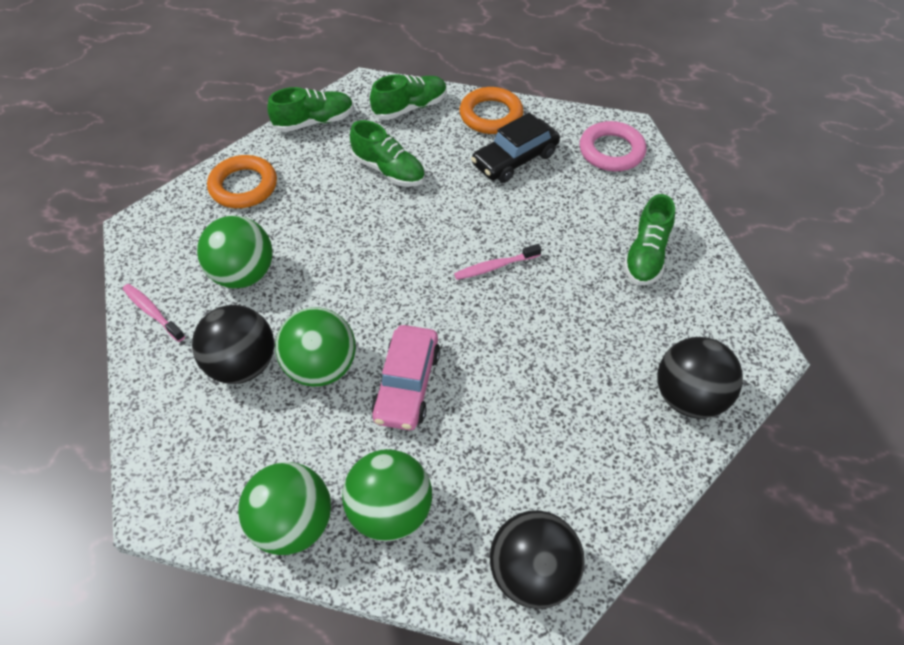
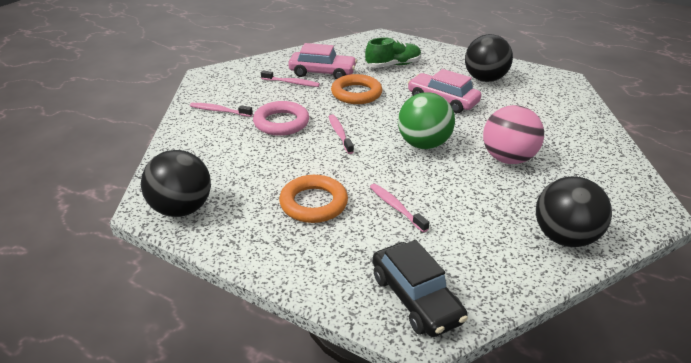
green ball: [197,215,273,288] [238,462,331,555] [275,307,356,387] [342,449,432,541] = 4 -> [398,92,455,149] = 1
green shoe: [268,87,354,132] [350,120,425,187] [370,74,447,120] [623,194,675,285] = 4 -> [365,37,421,68] = 1
pink ball: none = 0 -> [483,105,544,164] = 1
pink car: [371,325,440,430] = 1 -> [288,43,357,80] [408,69,481,113] = 2
pink toothbrush: [123,284,185,342] [454,244,541,280] = 2 -> [190,103,253,117] [261,71,320,87] [329,114,354,154] [370,184,430,232] = 4

